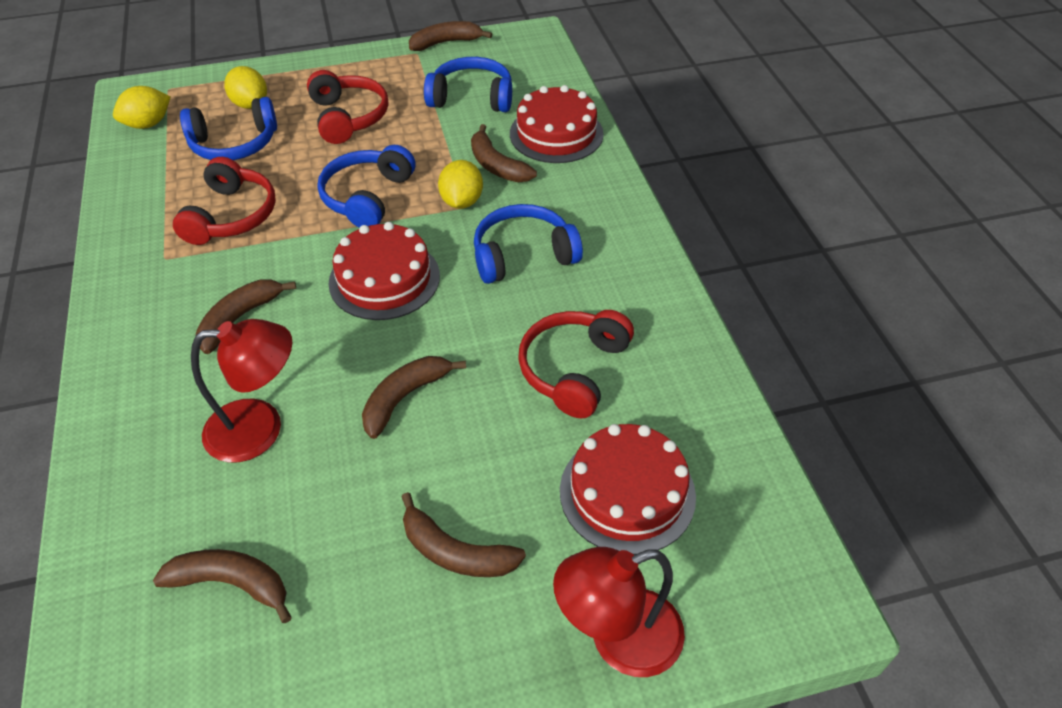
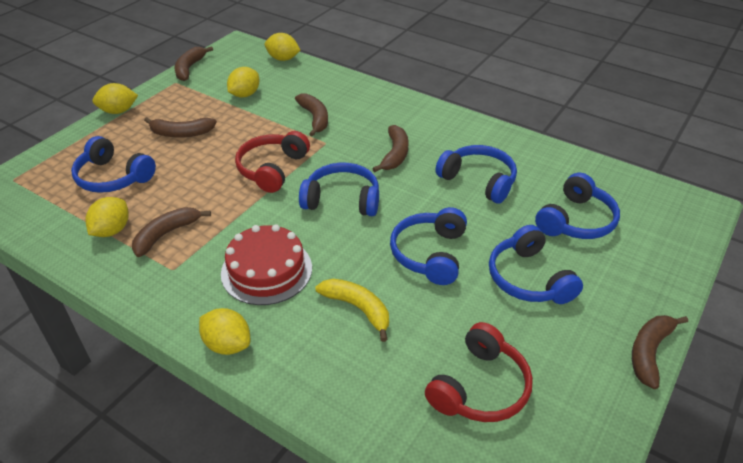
blue headphones: [180,97,277,160] [317,145,415,228] [424,57,512,112] [474,204,583,284] = 4 -> [71,136,156,193] [299,163,379,216] [390,207,467,285] [435,145,517,204] [489,225,583,304] [535,173,620,239] = 6
red cake: [328,222,440,320] [510,85,604,163] [560,424,696,555] = 3 -> [221,224,312,305] = 1
red headphones: [173,157,276,245] [307,70,388,144] [518,310,634,418] = 3 -> [235,131,310,193] [425,322,533,422] = 2
red lamp: [191,319,292,463] [553,547,685,677] = 2 -> none = 0
yellow banana: none = 0 -> [315,279,389,342] = 1
yellow lemon: [113,86,171,129] [224,66,267,109] [438,160,483,209] = 3 -> [85,197,129,237] [92,83,138,114] [199,308,250,355] [227,67,259,98] [265,33,300,61] = 5

